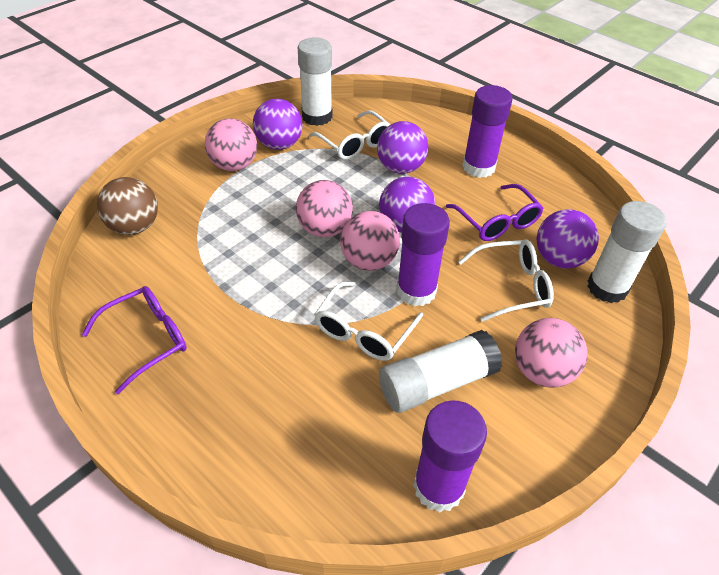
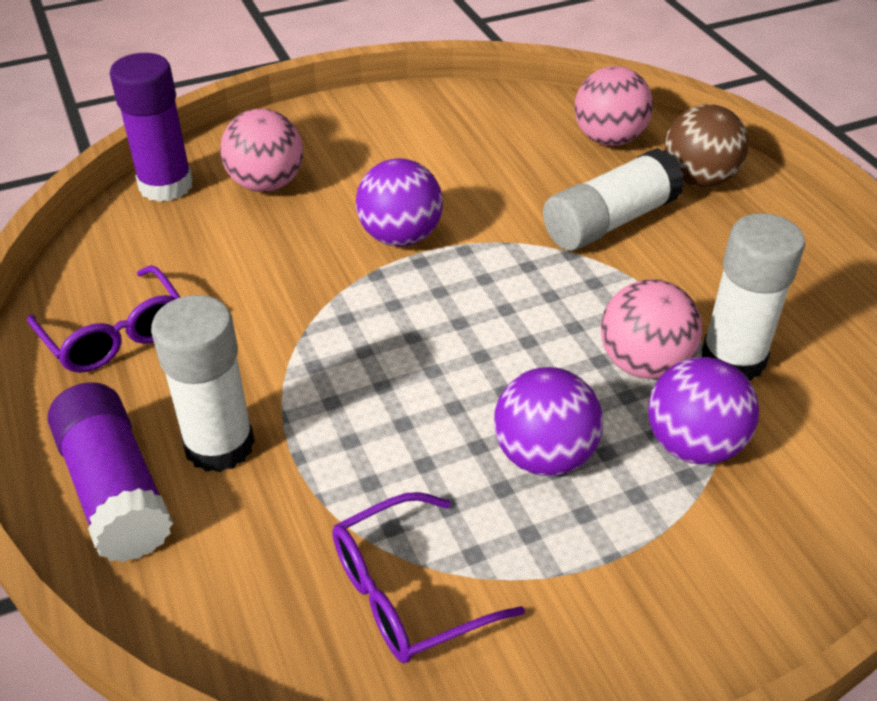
pink ball: [205,118,257,171] [296,180,353,237] [340,211,400,271] [515,318,587,387] = 4 -> [220,109,303,192] [574,66,653,146] [601,279,702,379] = 3
purple ball: [253,99,303,150] [377,121,428,174] [379,177,436,233] [536,209,599,268] = 4 -> [356,158,443,247] [494,367,603,476] [648,357,759,464] = 3
purple glue stick: [396,203,450,306] [413,400,487,512] [462,85,512,178] = 3 -> [48,382,173,562] [110,53,193,202] = 2
white glasses: [309,110,390,160] [314,281,423,361] [458,239,554,322] = 3 -> none = 0

